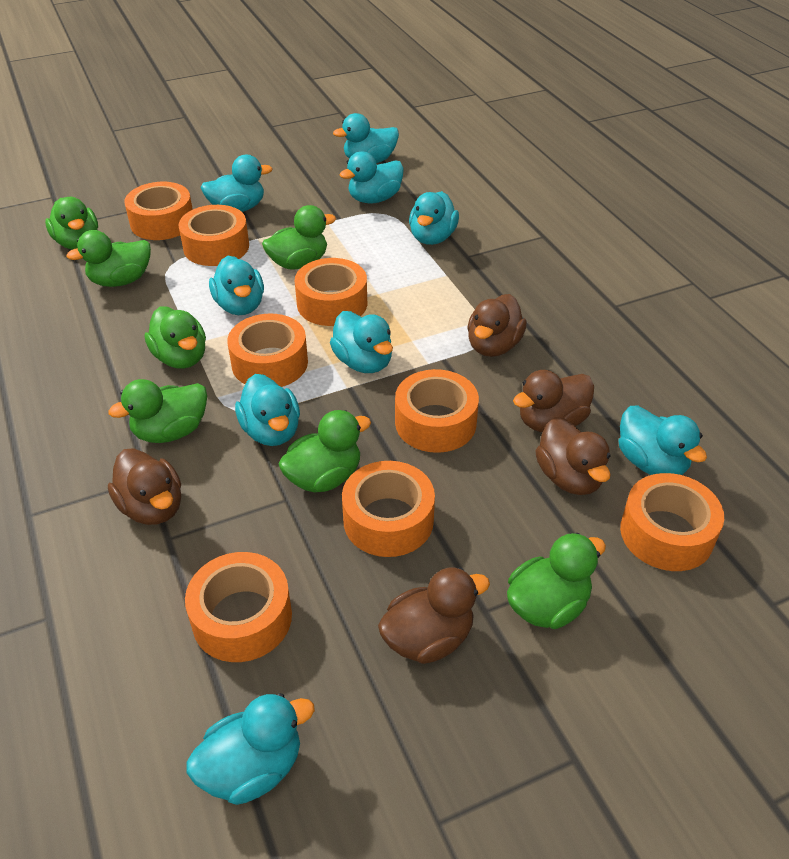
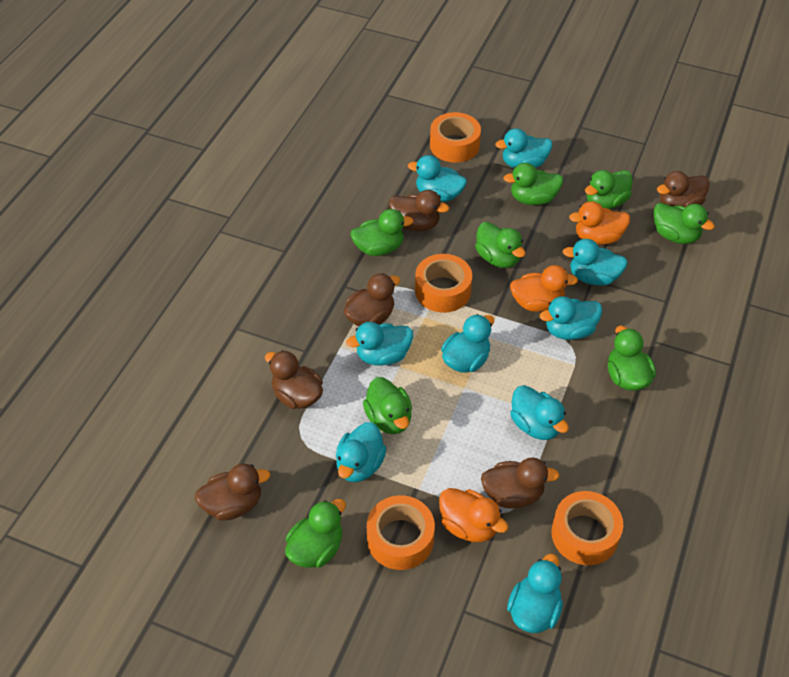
brown duck: [108,448,181,525] [378,568,490,664] [467,294,527,357] [513,370,594,433] [535,417,611,495] = 5 -> [195,463,270,521] [265,350,323,409] [344,273,400,326] [389,190,449,231] [481,457,559,509] [657,171,710,207] = 6
green duck: [45,197,98,249] [66,230,151,287] [109,379,207,443] [145,306,206,369] [262,205,336,270] [278,410,371,493] [507,533,606,629] = 7 -> [285,499,346,568] [350,209,413,256] [363,377,412,434] [475,222,526,268] [503,163,563,205] [585,170,633,209] [608,326,656,391] [654,203,715,244] = 8
orange duck: none = 0 -> [439,488,508,542] [510,265,578,312] [569,201,630,245] = 3
orange tape: [124,182,193,240] [178,205,249,266] [185,552,292,662] [227,314,308,387] [295,258,367,326] [342,461,435,557] [395,369,479,453] [620,473,724,571] = 8 -> [367,495,435,570] [415,254,472,313] [430,112,481,163] [551,491,623,565] = 4

